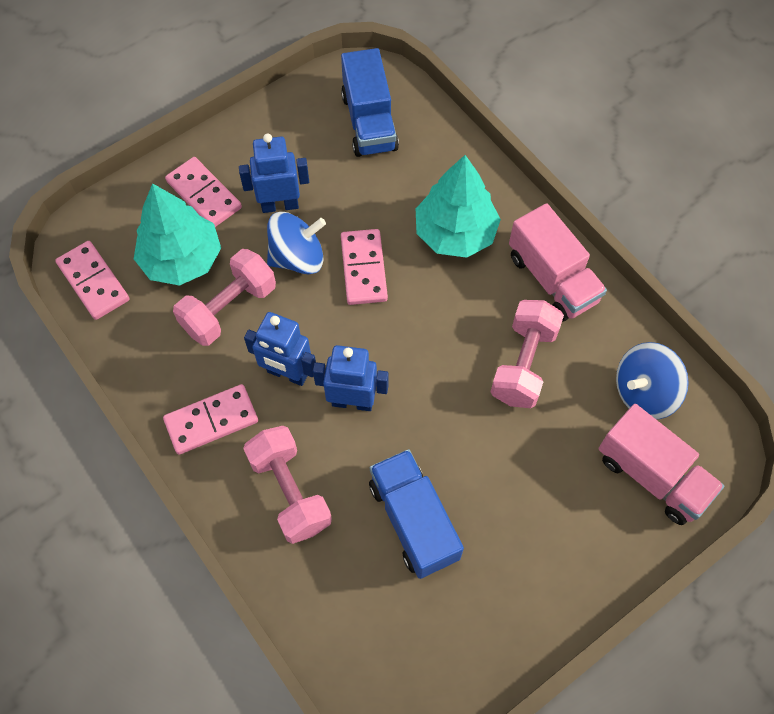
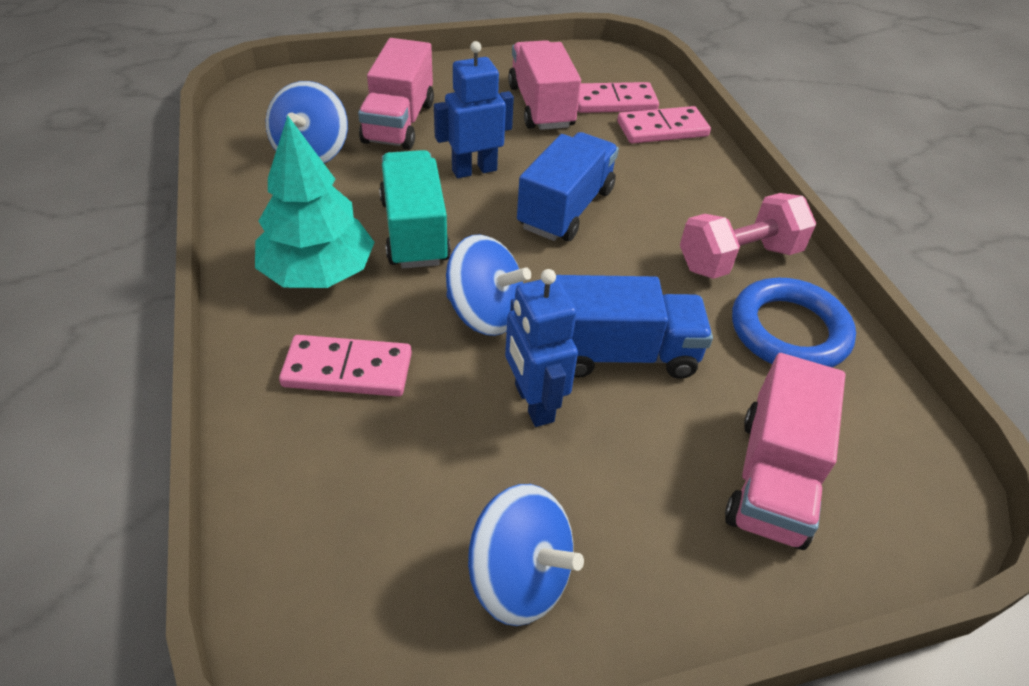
blue ring: none = 0 -> [732,278,856,368] = 1
blue robot: [239,133,309,213] [244,312,316,386] [313,345,389,411] = 3 -> [434,41,514,178] [505,269,578,427] = 2
blue spinning top: [267,212,326,275] [616,342,689,419] = 2 -> [265,81,348,163] [446,234,531,336] [468,484,584,626] = 3
pink domino: [55,241,130,320] [163,384,258,455] [165,157,242,227] [341,229,388,305] = 4 -> [279,335,412,397] [578,82,659,113] [617,106,711,144] = 3
pink dumbbell: [173,249,276,346] [243,426,332,544] [491,300,564,408] = 3 -> [680,193,816,279] = 1
pink truck: [509,203,607,321] [598,404,724,525] = 2 -> [358,38,434,150] [508,40,581,130] [725,353,846,550] = 3
turquoise tree: [134,183,221,286] [416,155,501,258] = 2 -> [255,115,375,288] = 1
turquoise truck: none = 0 -> [379,150,451,268] = 1

